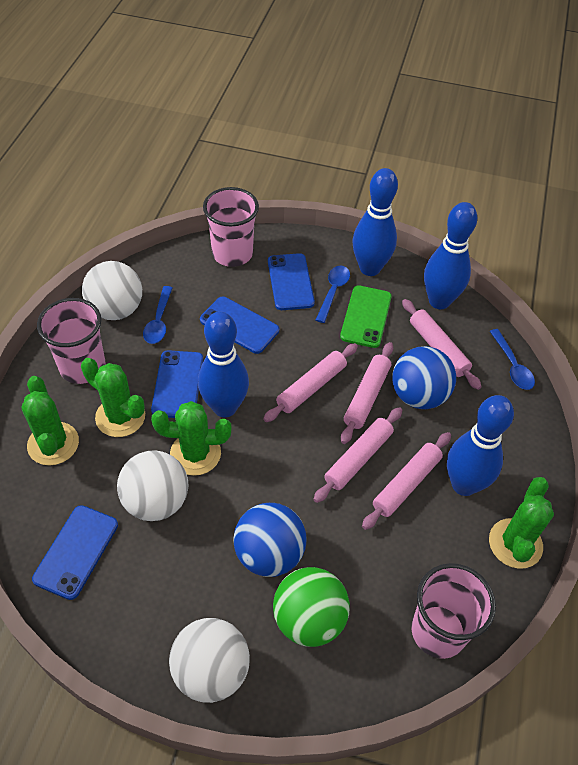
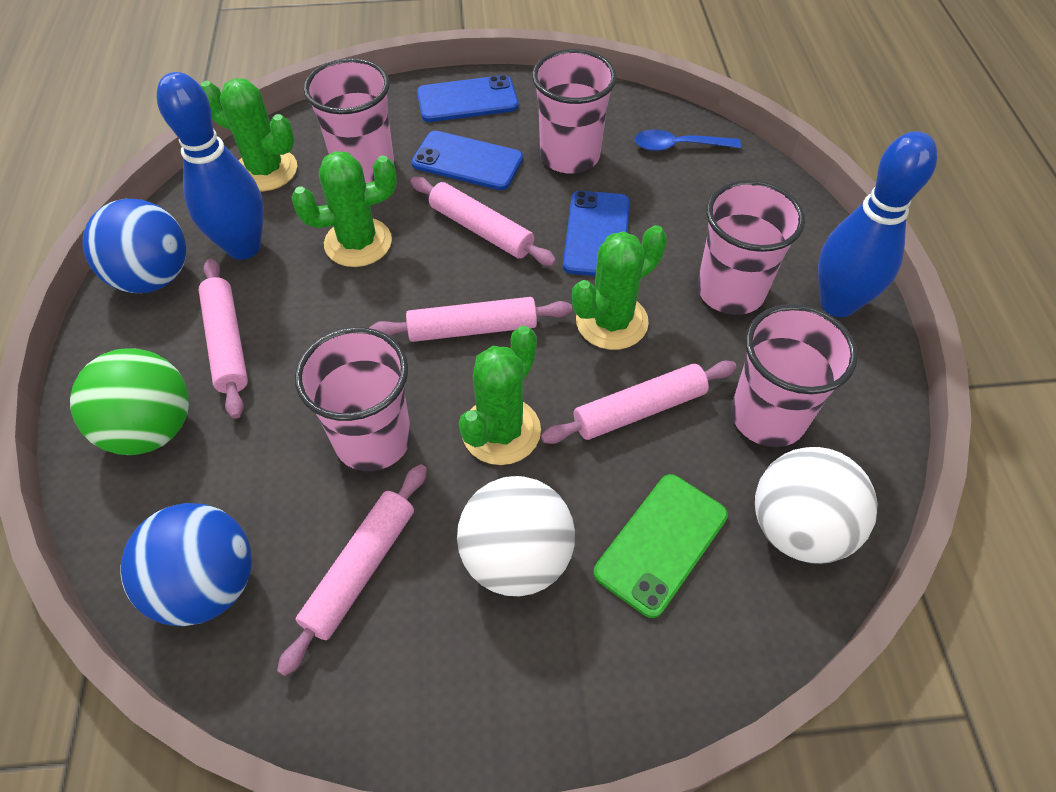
blue bowling pin: [198,311,249,417] [352,168,398,276] [424,202,477,309] [447,395,514,496] = 4 -> [156,72,264,260] [818,131,937,317] = 2
blue phone: [32,505,118,600] [151,350,203,418] [200,297,279,354] [268,253,315,310] = 4 -> [411,131,523,190] [417,75,518,122] [563,191,630,276] = 3
blue spoon: [143,286,172,344] [316,266,350,323] [490,329,535,390] = 3 -> [634,129,741,151] = 1
pink cup: [37,298,106,384] [203,187,259,267] [411,563,496,659] = 3 -> [295,327,411,471] [303,58,394,183] [532,49,617,174] [698,180,805,315] [731,304,858,447] = 5
white ball: [82,261,142,320] [117,450,188,521] [169,618,250,703] = 3 -> [457,476,575,596] [755,447,878,564] = 2

